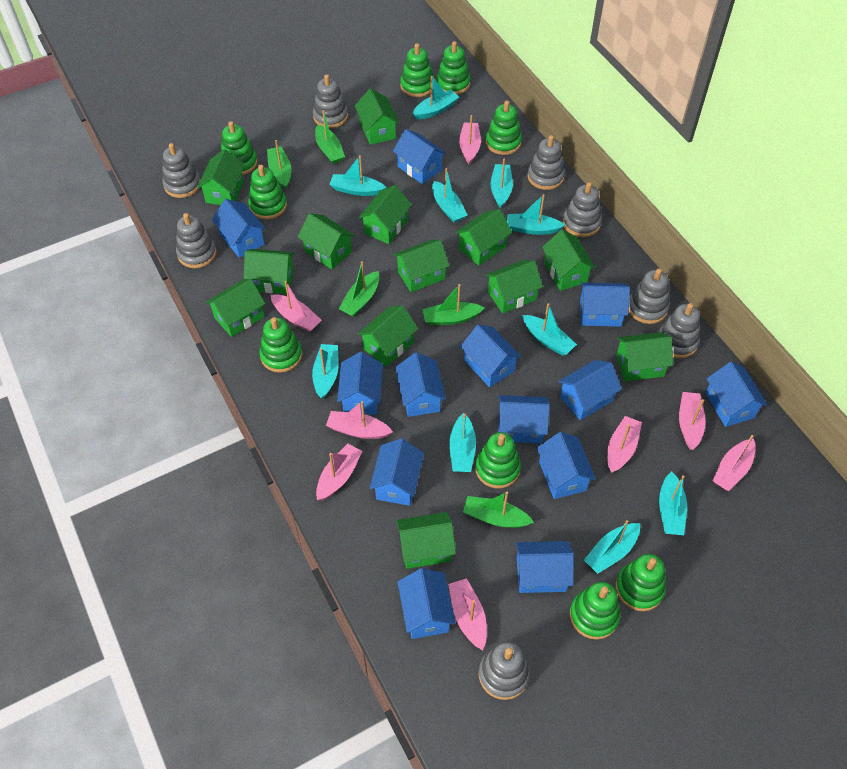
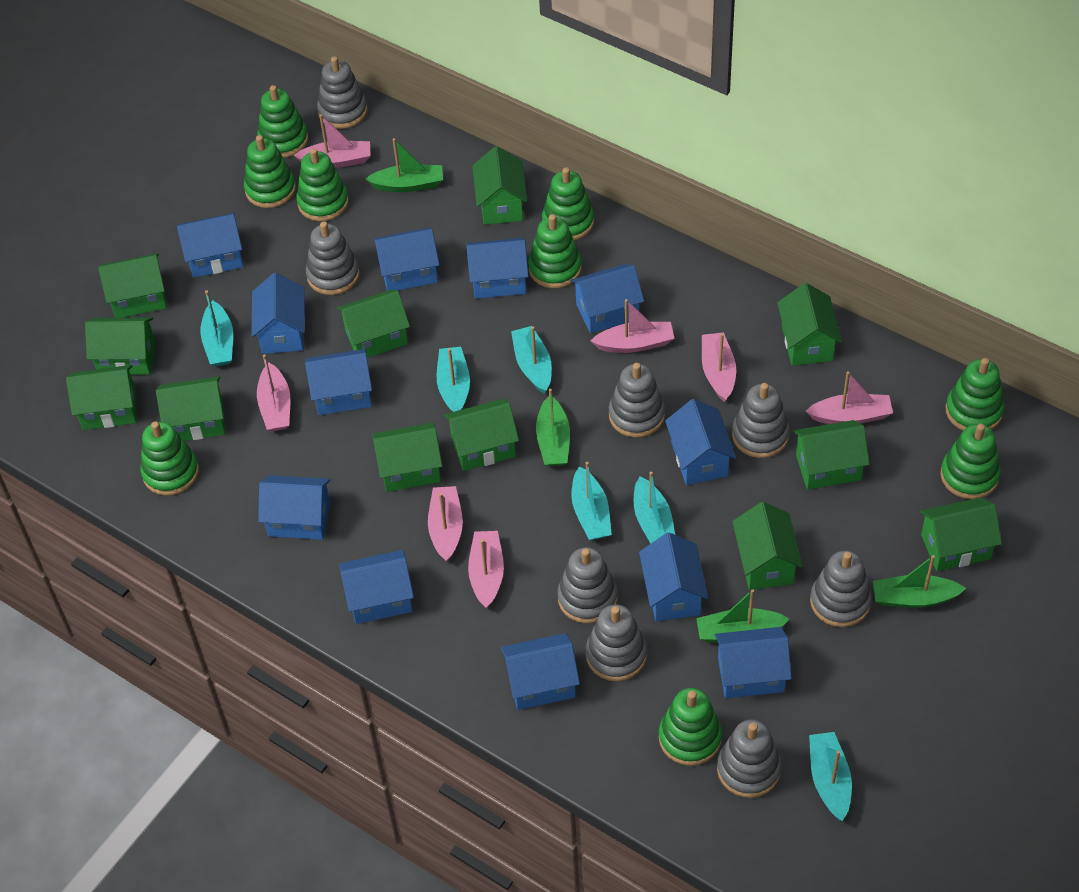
blue house: [212,199,266,258] [337,352,383,415] [370,438,424,506] [393,129,446,184] [395,352,446,417] [398,568,455,639] [460,325,521,387] [498,395,550,444] [516,541,574,593] [537,432,596,499] [558,360,622,420] [580,282,630,327] [706,361,767,427] = 13 -> [177,213,243,278] [251,273,305,354] [258,475,331,540] [305,349,372,415] [339,550,414,624] [373,228,440,291] [466,238,529,299] [501,633,580,710] [571,264,644,333] [639,532,708,621] [665,399,736,485] [715,627,792,698] = 12
green boat: [267,140,292,189] [315,110,345,164] [339,261,379,317] [422,284,485,325] [463,492,534,528] = 5 -> [366,138,443,192] [536,389,570,466] [696,589,790,642] [873,555,966,608] = 4
green house: [197,149,245,205] [206,279,265,337] [244,249,294,294] [298,213,355,269] [355,89,399,145] [358,185,412,244] [358,305,418,367] [394,240,449,292] [396,512,456,569] [455,209,512,266] [485,260,543,313] [542,230,596,291] [616,332,673,381] = 13 -> [66,365,137,430] [85,317,156,375] [98,253,167,318] [156,376,226,441] [337,289,410,358] [372,423,442,492] [444,399,519,471] [472,146,527,225] [732,502,803,590] [777,283,842,366] [793,420,869,490] [920,497,1002,571] = 12
pink boat: [271,281,322,332] [316,443,363,500] [326,401,393,439] [448,578,487,650] [459,115,481,164] [607,416,642,473] [679,392,706,450] [713,435,756,491] = 8 -> [257,354,291,431] [294,114,371,168] [428,486,463,562] [468,531,504,608] [591,299,675,353] [702,332,736,402] [806,371,893,424] = 7
turquoise boat: [312,344,339,399] [329,155,386,196] [412,76,459,120] [432,168,468,223] [449,413,476,472] [491,158,513,208] [507,194,565,235] [522,303,577,356] [584,520,640,574] [659,471,687,535] = 10 -> [200,291,233,366] [437,347,470,412] [511,326,552,393] [572,462,612,540] [634,471,675,544] [809,732,852,821] = 6

